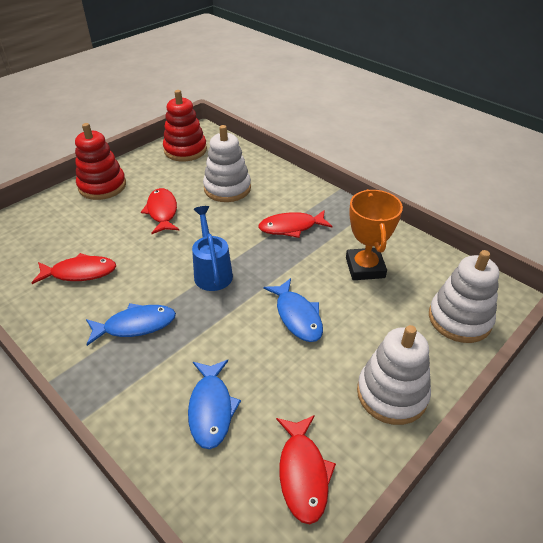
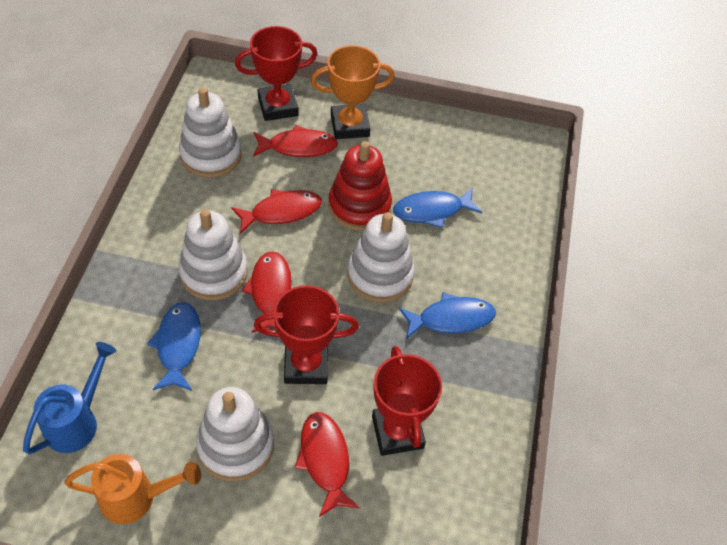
orange watering can: none = 0 -> [64,454,201,524] = 1
red stacking toy: [75,123,126,200] [163,90,207,162] = 2 -> [328,141,392,231] = 1
red trophy: none = 0 -> [235,26,318,121] [254,285,359,384] [372,346,442,456] = 3
white stacking toy: [203,125,251,202] [357,325,431,425] [429,250,499,343] = 3 -> [178,209,248,300] [179,88,242,178] [196,387,274,481] [347,212,415,302] = 4

